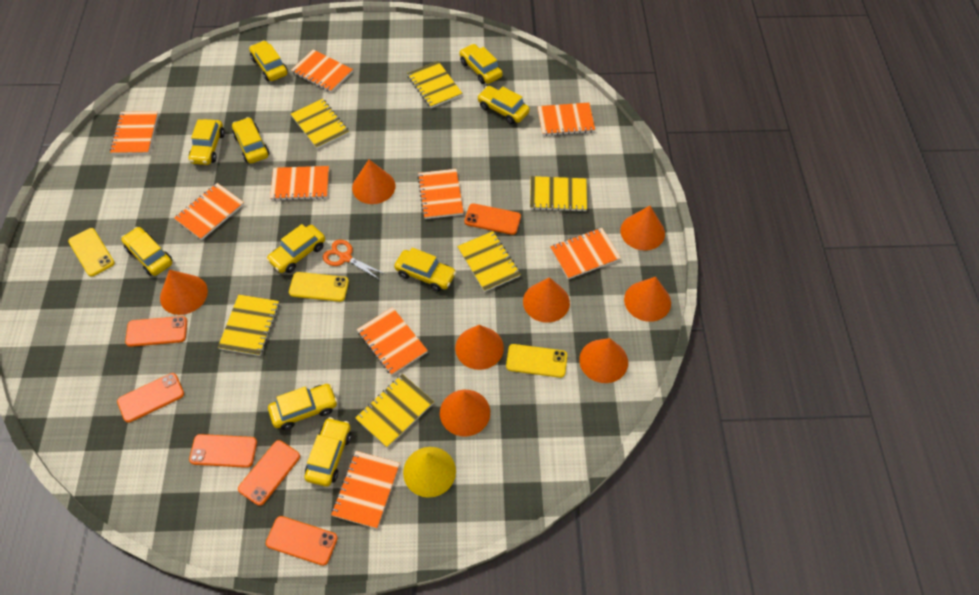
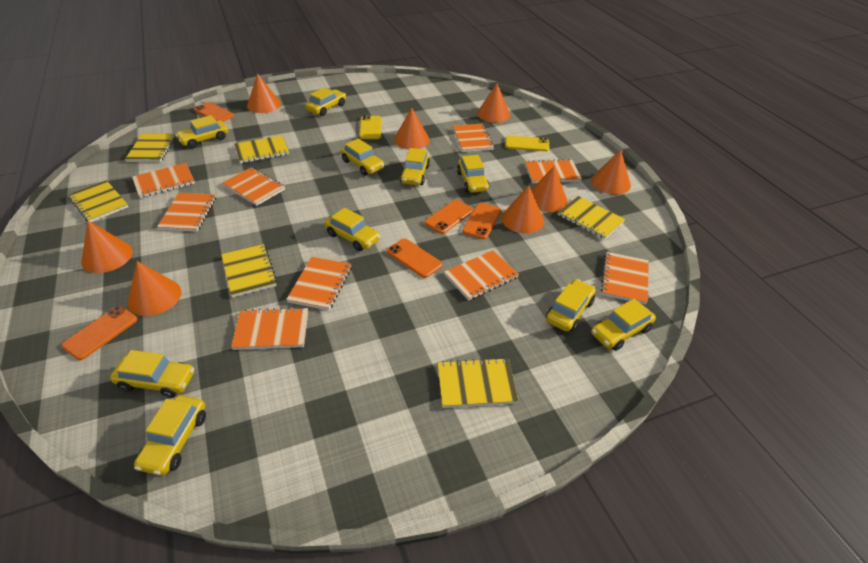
orange phone: [117,373,184,423] [125,316,187,347] [189,434,257,468] [238,440,300,506] [266,516,338,566] [464,203,521,235] = 6 -> [62,306,137,360] [194,102,234,122] [387,239,442,278] [424,200,474,234] [462,203,501,239] = 5
orange scissors: [323,240,385,280] = 1 -> none = 0
yellow cone: [403,447,456,498] = 1 -> none = 0
yellow phone: [68,228,115,276] [289,272,349,302] [506,344,567,378] = 3 -> [359,115,382,139] [505,135,550,151] = 2

